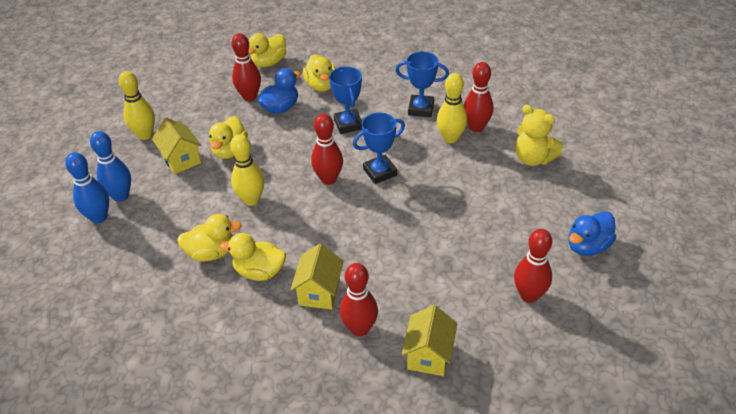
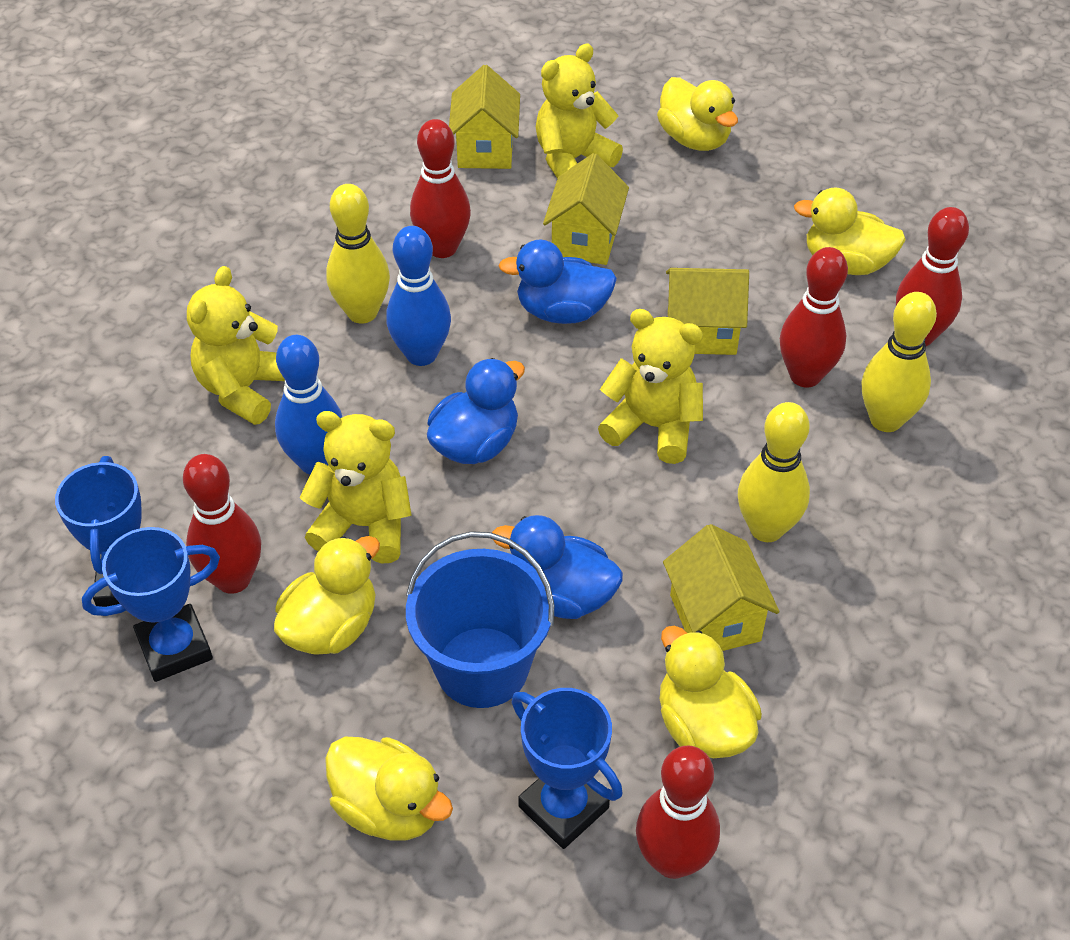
blue bucket: none = 0 -> [406,531,554,708] = 1
blue duck: [258,68,301,114] [569,211,616,256] = 2 -> [427,358,525,464] [492,515,623,619] [498,239,617,324] = 3
yellow house: [152,118,201,174] [290,244,344,310] [402,305,457,376] = 3 -> [449,65,520,169] [543,153,629,265] [663,524,779,651] [666,268,749,355] = 4
yellow teddy bear: [515,105,563,166] = 1 -> [187,266,285,425] [299,411,412,564] [536,44,623,179] [598,309,703,464] = 4

